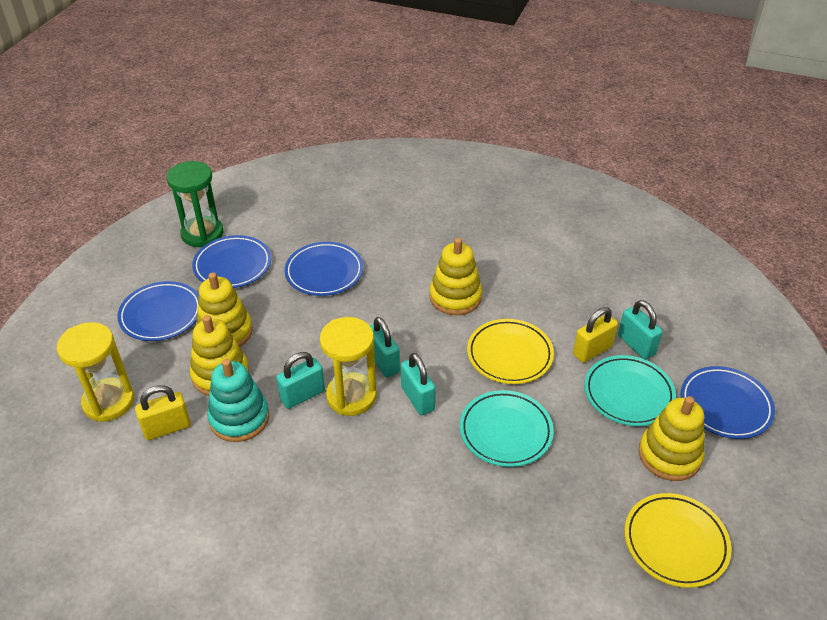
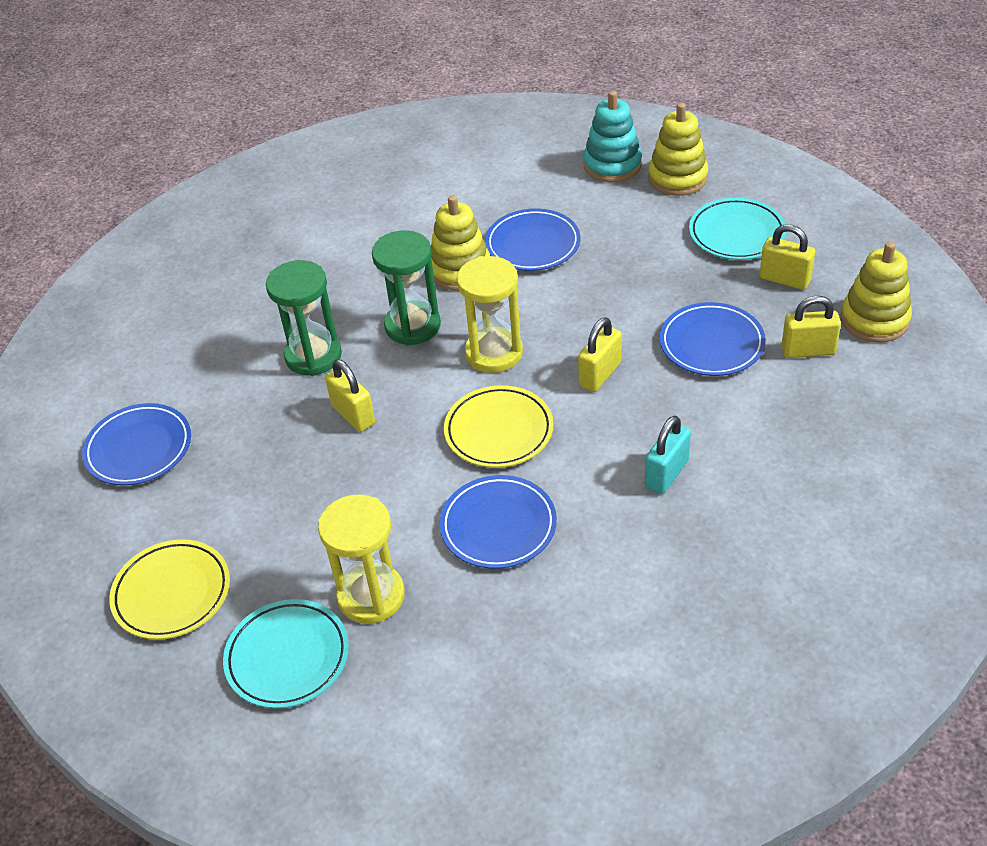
green hourglass: [167,161,223,247] = 1 -> [266,260,342,376] [372,230,441,345] = 2
turquoise padlock: [276,352,325,409] [370,317,400,377] [401,353,436,415] [618,300,663,360] = 4 -> [645,416,691,494] = 1
yellow padlock: [135,385,191,440] [573,307,618,363] = 2 -> [325,359,375,432] [578,317,622,392] [760,224,815,290] [781,296,841,358] = 4
yellow stacking toy: [190,315,249,396] [196,272,253,347] [429,238,482,315] [638,396,705,481] = 4 -> [431,195,490,291] [648,103,708,196] [841,242,912,343] = 3

